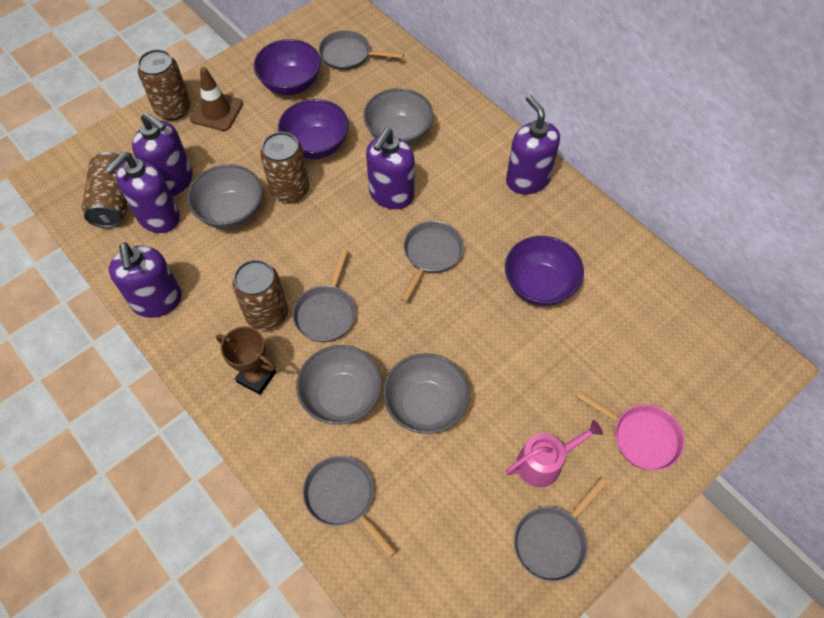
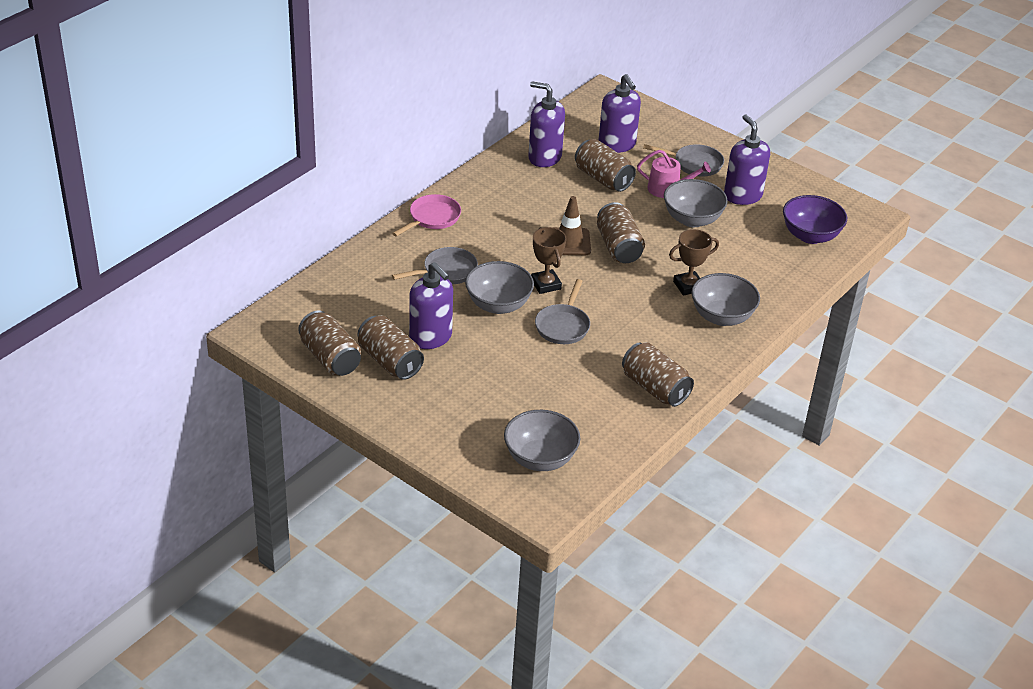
brown can: [82,152,128,228] [138,49,191,120] [232,260,288,331] [260,132,309,203] = 4 -> [298,310,361,376] [358,316,424,380] [575,139,636,192] [597,202,645,263] [622,342,694,407] = 5
brown trophy: [216,326,276,395] = 1 -> [531,227,566,294] [669,229,719,296] = 2
grey pan: [292,248,356,342] [303,456,396,558] [319,30,404,70] [401,221,464,302] [514,478,608,582] = 5 -> [392,247,478,284] [535,279,590,344] [643,144,724,177] = 3
purple bowl: [254,39,321,95] [278,99,349,159] [505,236,584,306] = 3 -> [783,195,847,244] = 1
purple soap dispenser: [105,152,180,233] [109,242,182,318] [132,113,193,196] [366,128,414,209] [506,95,560,194] = 5 -> [409,262,453,349] [528,81,565,167] [599,74,641,153] [724,115,770,205] = 4

